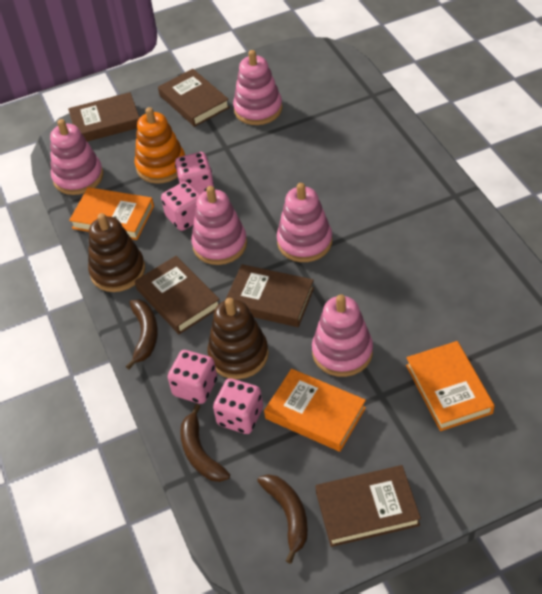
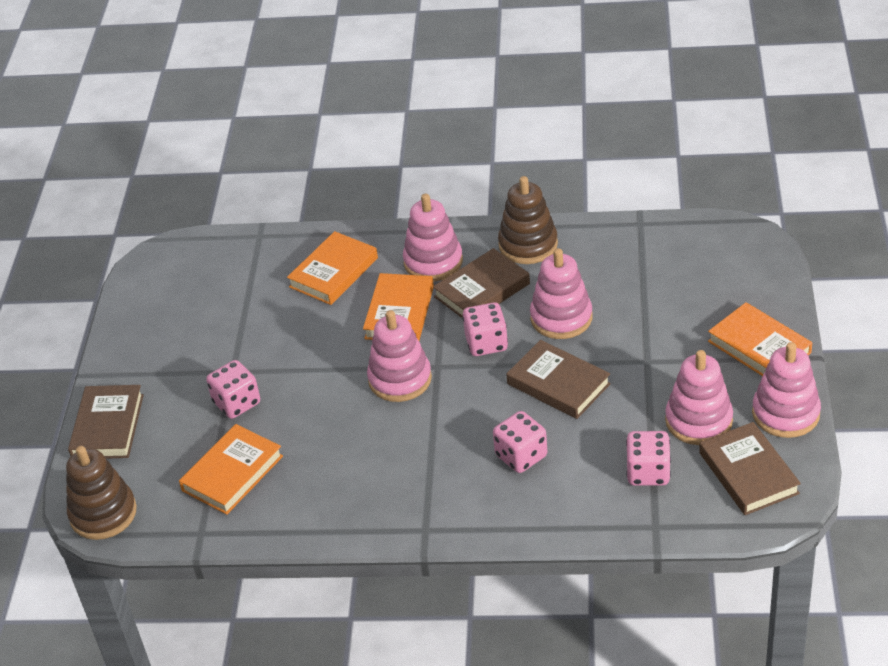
brown banana: [126,299,158,369] [180,404,230,482] [257,474,308,564] = 3 -> none = 0
brown book: [68,92,140,142] [135,256,220,334] [158,69,230,127] [225,264,314,327] [315,465,421,547] = 5 -> [68,385,144,459] [433,248,530,318] [506,340,611,419] [699,422,801,515] = 4
orange book: [69,187,154,240] [264,369,366,452] [406,341,495,431] = 3 -> [179,424,283,515] [287,231,378,305] [363,273,434,341] [708,302,812,376] = 4
orange stacking toy: [134,107,185,184] = 1 -> none = 0

